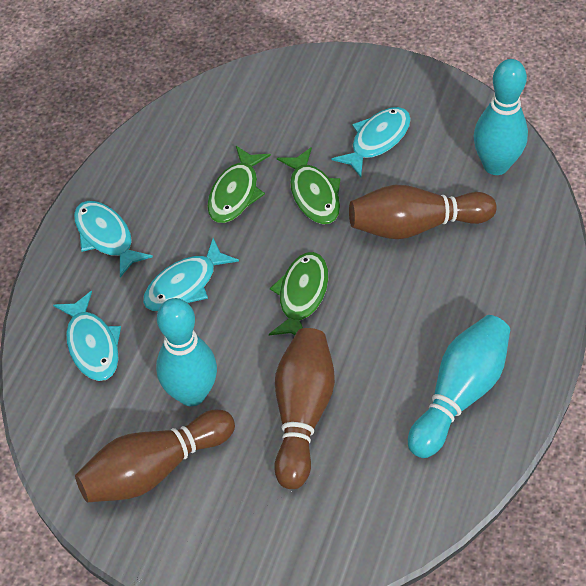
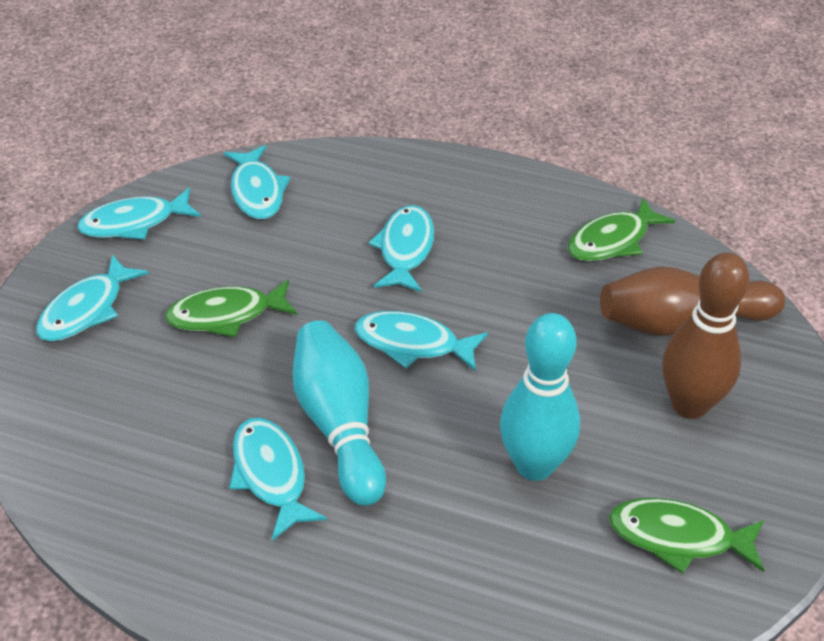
brown bowling pin: [75,410,235,503] [274,328,335,489] [349,185,497,239] = 3 -> [600,266,785,336] [662,252,750,419] = 2
turquoise bowling pin: [156,298,217,406] [408,315,510,458] [474,59,528,175] = 3 -> [292,320,386,506] [500,313,580,481] = 2
turquoise fish: [53,291,121,381] [74,201,153,277] [143,238,239,311] [331,107,411,177] = 4 -> [36,255,149,341] [77,188,201,240] [224,145,290,219] [229,418,327,541] [355,311,488,371] [368,205,434,292] = 6

